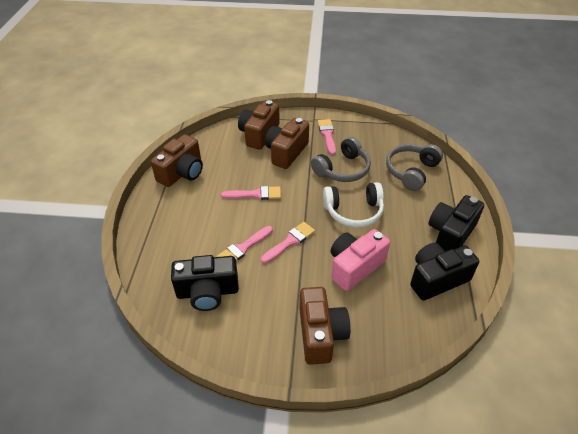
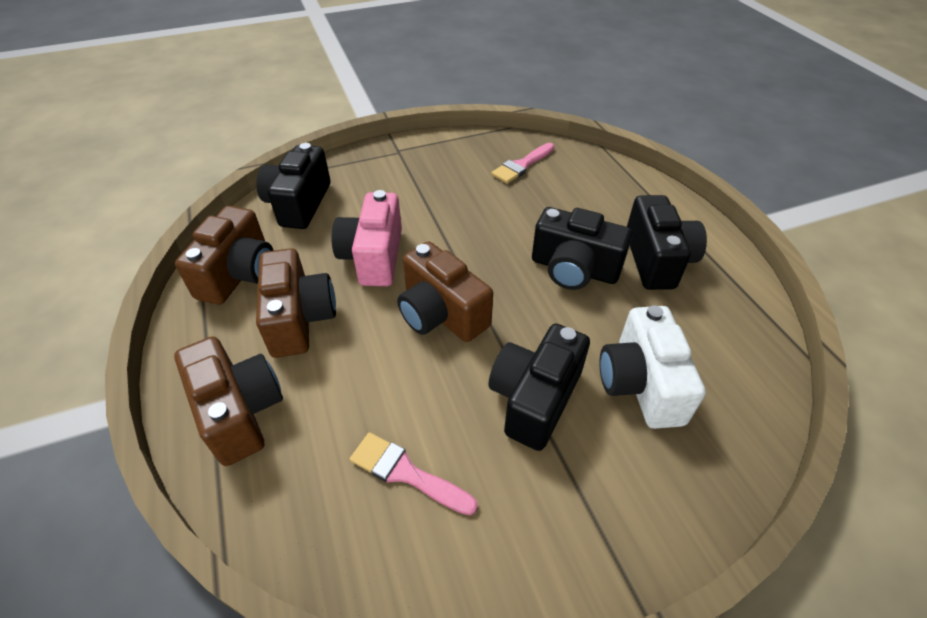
black camera: [171,255,239,311] [410,243,479,301] [429,195,484,251] = 3 -> [256,143,331,229] [488,324,590,451] [532,207,633,290] [627,195,707,290] = 4
grey headphones: [311,137,371,182] [386,144,443,191] = 2 -> none = 0
pink brush: [216,226,273,261] [221,186,281,200] [261,222,315,263] [318,119,336,155] = 4 -> [350,432,478,515] [491,143,555,184] = 2
white camera: none = 0 -> [599,305,706,429] = 1
white headphones: [323,182,384,228] = 1 -> none = 0

